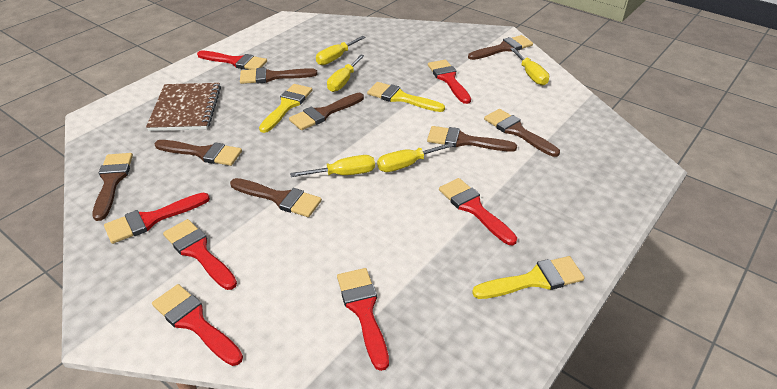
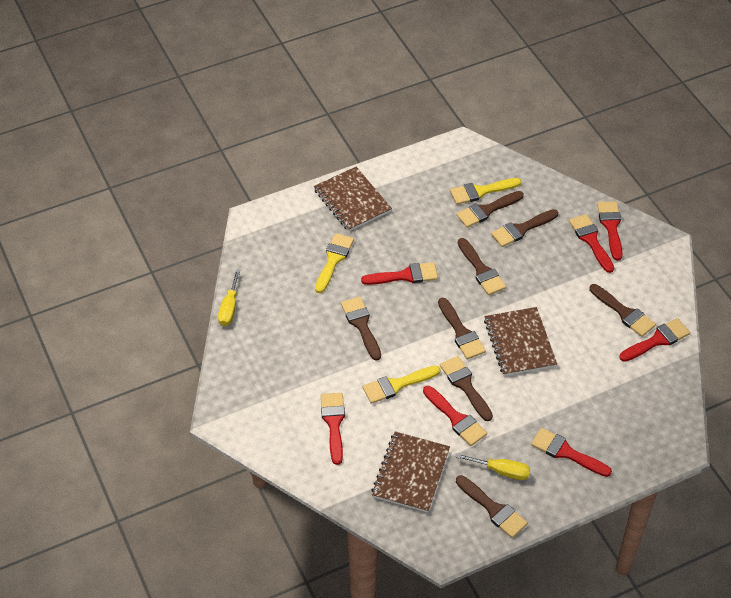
brown notebook: [146,83,221,131] = 1 -> [314,167,392,231] [372,432,450,513] [484,307,557,376] = 3
yellow screwdriver: [290,155,375,177] [316,36,365,65] [327,54,365,92] [377,143,454,172] [510,48,549,86] = 5 -> [218,269,240,326] [456,453,530,480] = 2

